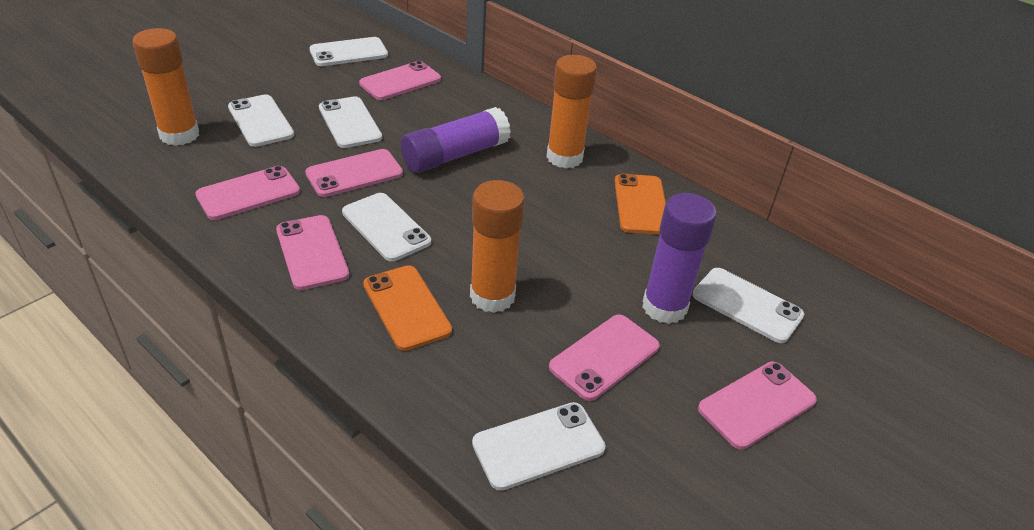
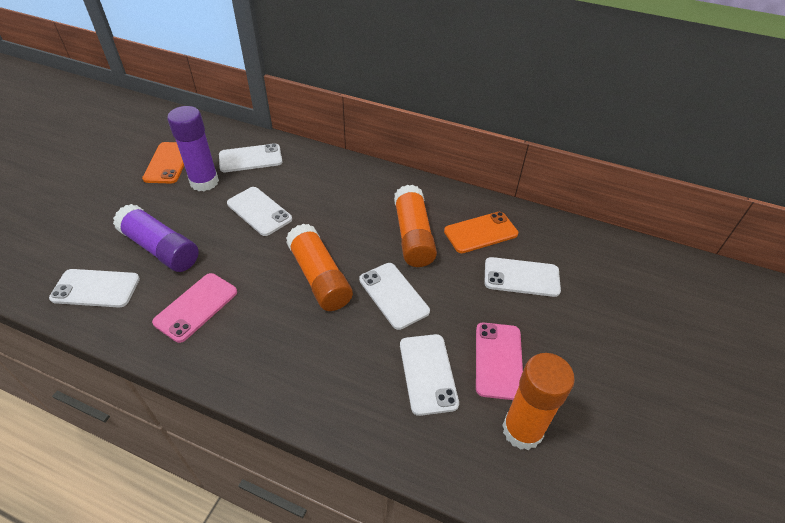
pink phone: [195,166,300,220] [276,215,349,290] [305,149,403,197] [359,61,441,100] [549,315,660,401] [698,362,817,450] = 6 -> [152,273,237,343] [476,323,523,400] = 2

